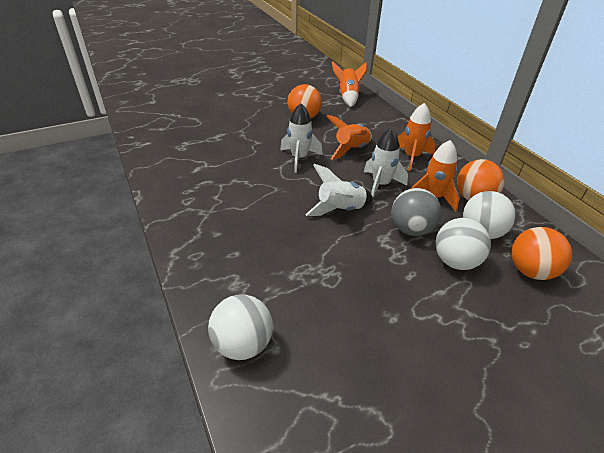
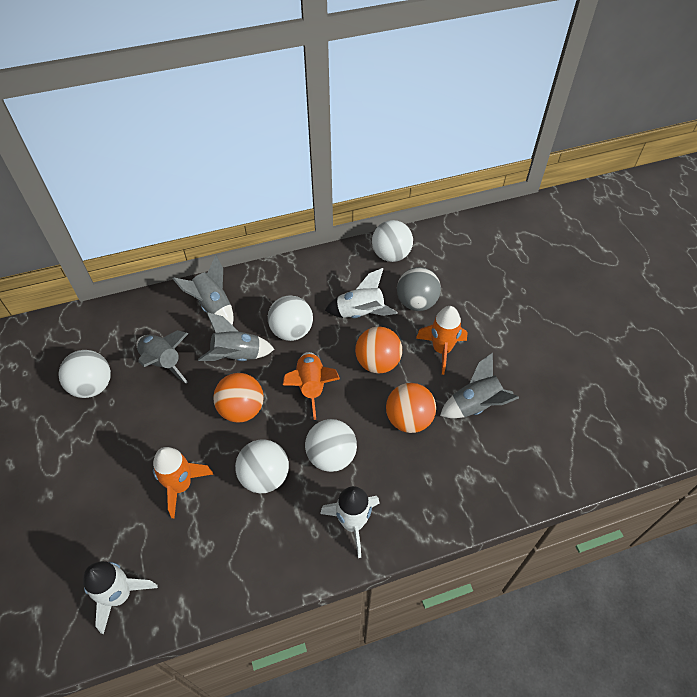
grey rocket: none = 0 -> [136,330,189,384] [173,255,234,325] [198,312,274,361] [440,353,519,418] = 4
orange rocket: [326,115,372,160] [332,61,367,107] [397,103,436,171] [411,140,459,212] = 4 -> [153,447,213,518] [283,352,340,420] [416,306,468,375] = 3
white ball: [208,295,273,360] [435,218,491,270] [463,191,516,239] = 3 -> [59,350,111,398] [235,439,289,493] [268,296,313,341] [305,419,357,472] [372,220,413,262] = 5

